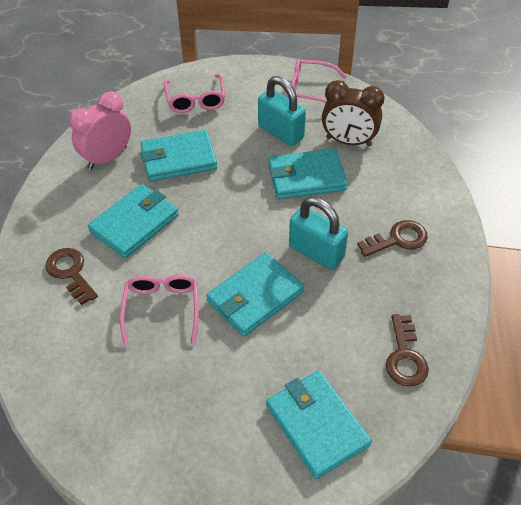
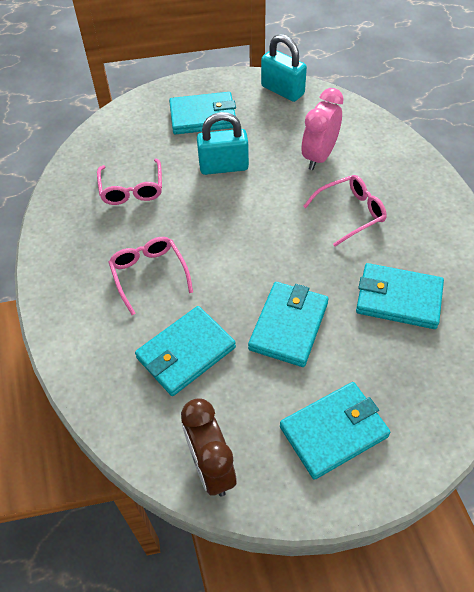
brown key: [46,248,98,305] [357,220,428,257] [386,314,429,387] = 3 -> none = 0

